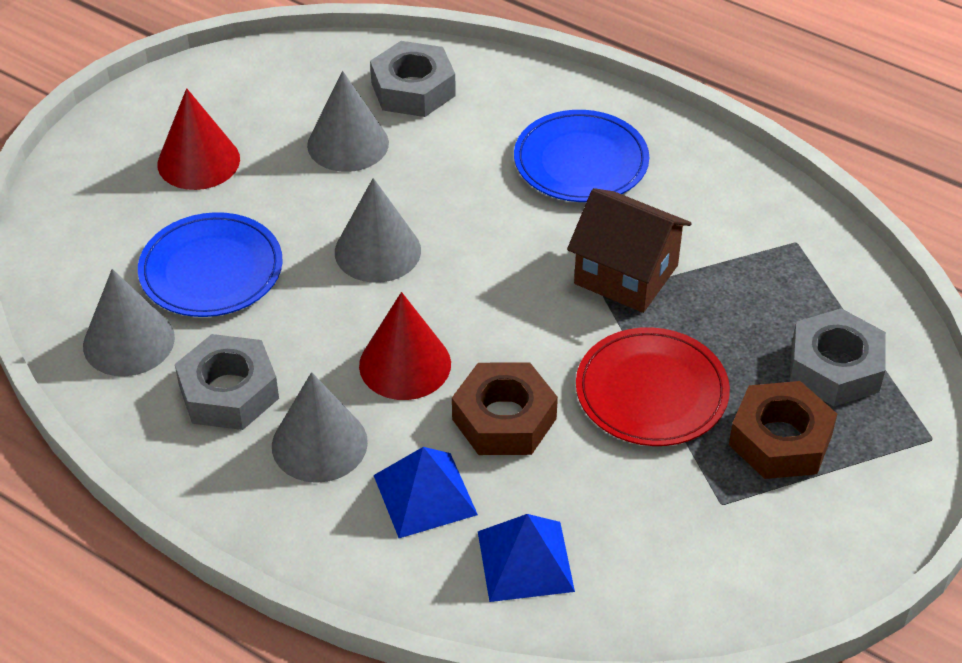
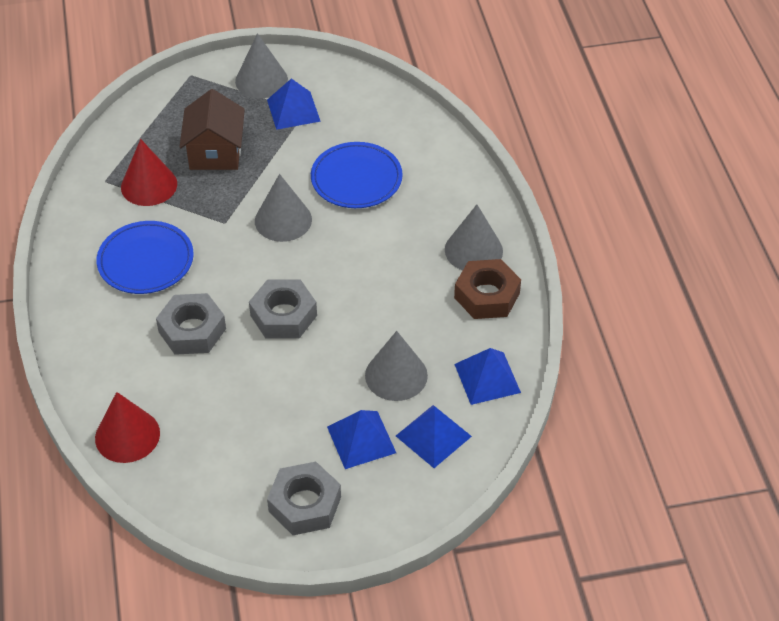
blue pyramid: [373,447,478,538] [478,514,575,602] = 2 -> [267,78,321,130] [327,410,396,469] [396,405,472,468] [454,348,521,405] = 4
brown nut: [452,362,558,455] [729,381,837,479] = 2 -> [454,259,521,319] = 1
red plate: [576,327,730,446] = 1 -> none = 0

